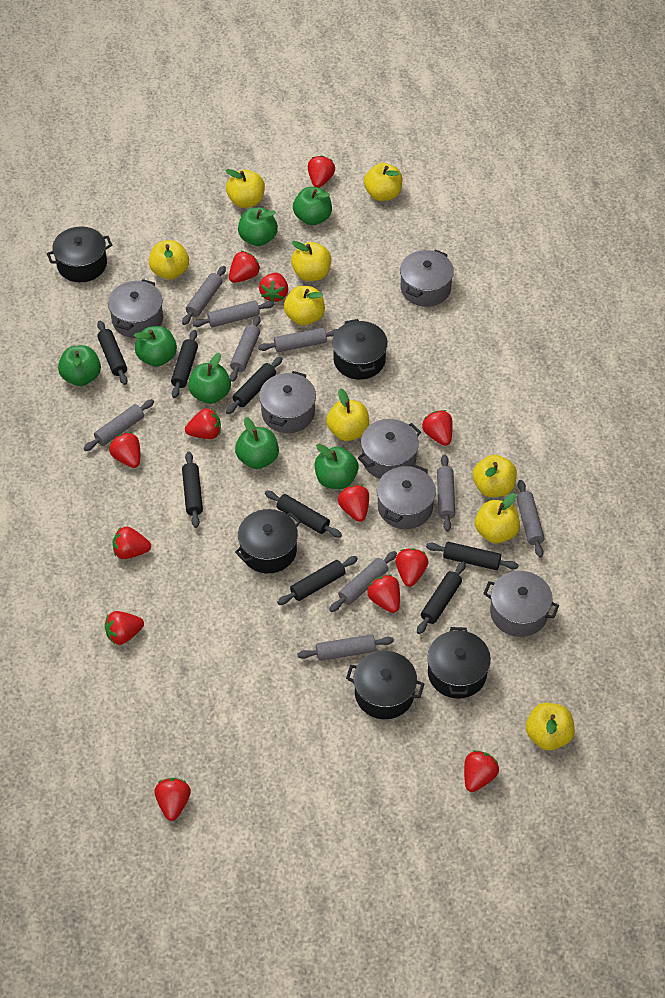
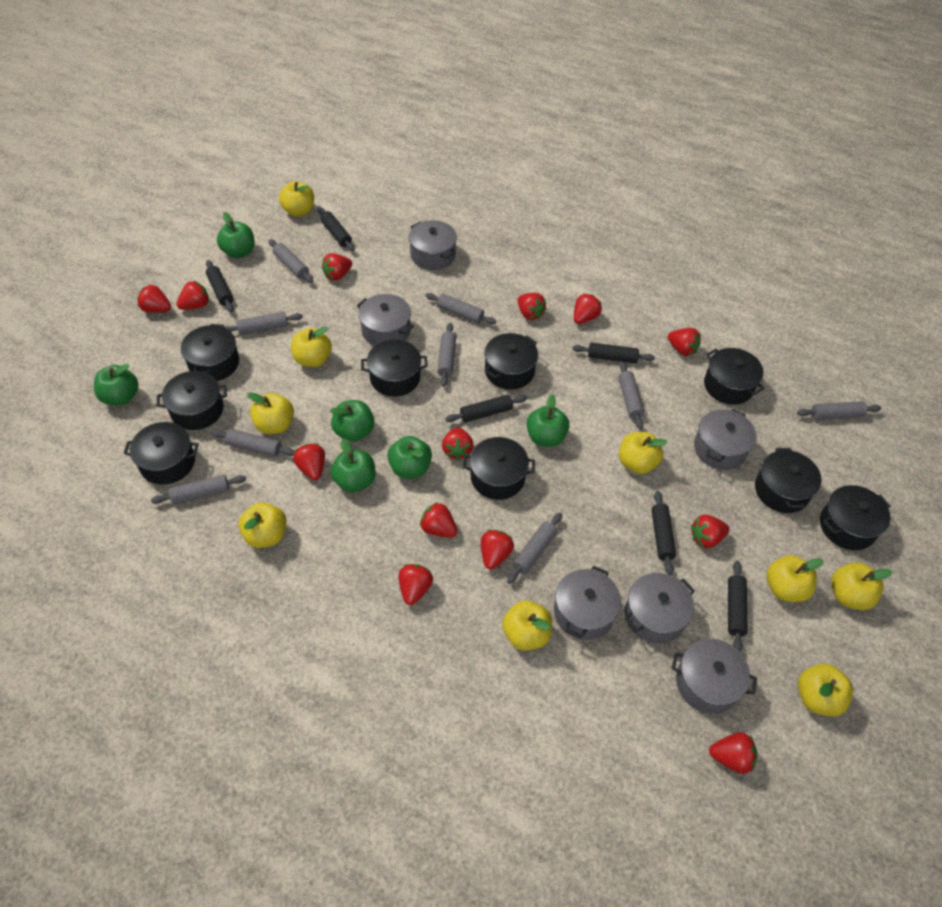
black pot: [47,226,112,282] [235,509,300,573] [332,319,388,380] [346,651,424,719] [427,627,491,699] = 5 -> [124,422,199,485] [157,371,227,430] [181,324,239,381] [361,340,428,397] [463,437,535,500] [484,333,538,390] [704,348,764,405] [755,448,822,513] [820,485,890,550] = 9
black rolling pin: [97,321,128,385] [171,330,198,398] [182,451,203,528] [226,356,283,414] [265,491,342,538] [277,556,358,605] [417,562,466,634] [426,542,519,570] = 8 -> [206,260,234,312] [318,207,355,252] [445,395,527,422] [572,343,655,363] [651,491,676,575] [728,561,748,652] = 6
green apple: [58,345,101,386] [134,326,177,367] [188,353,231,404] [235,417,279,469] [238,207,278,246] [293,187,332,225] [315,444,358,489] = 7 -> [94,364,138,406] [217,212,254,258] [330,400,375,442] [330,439,375,492] [388,436,432,478] [527,394,570,447] = 6

